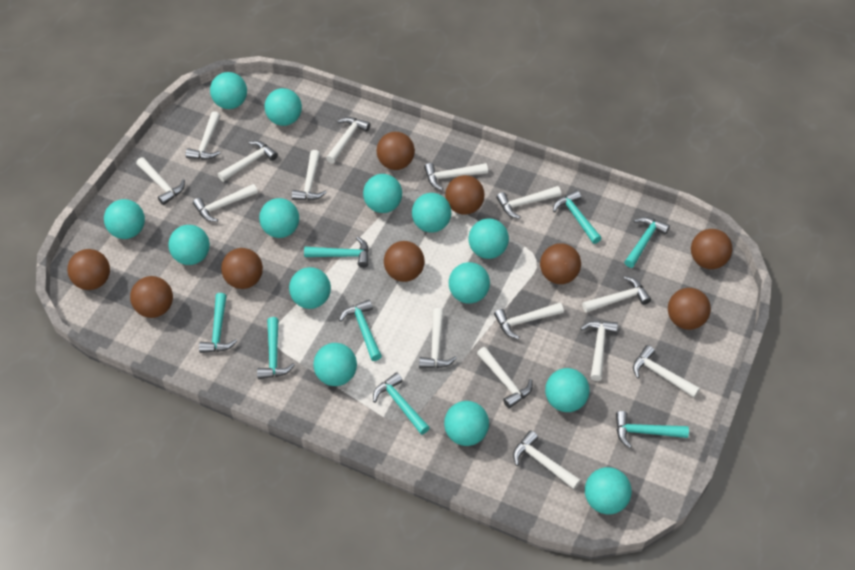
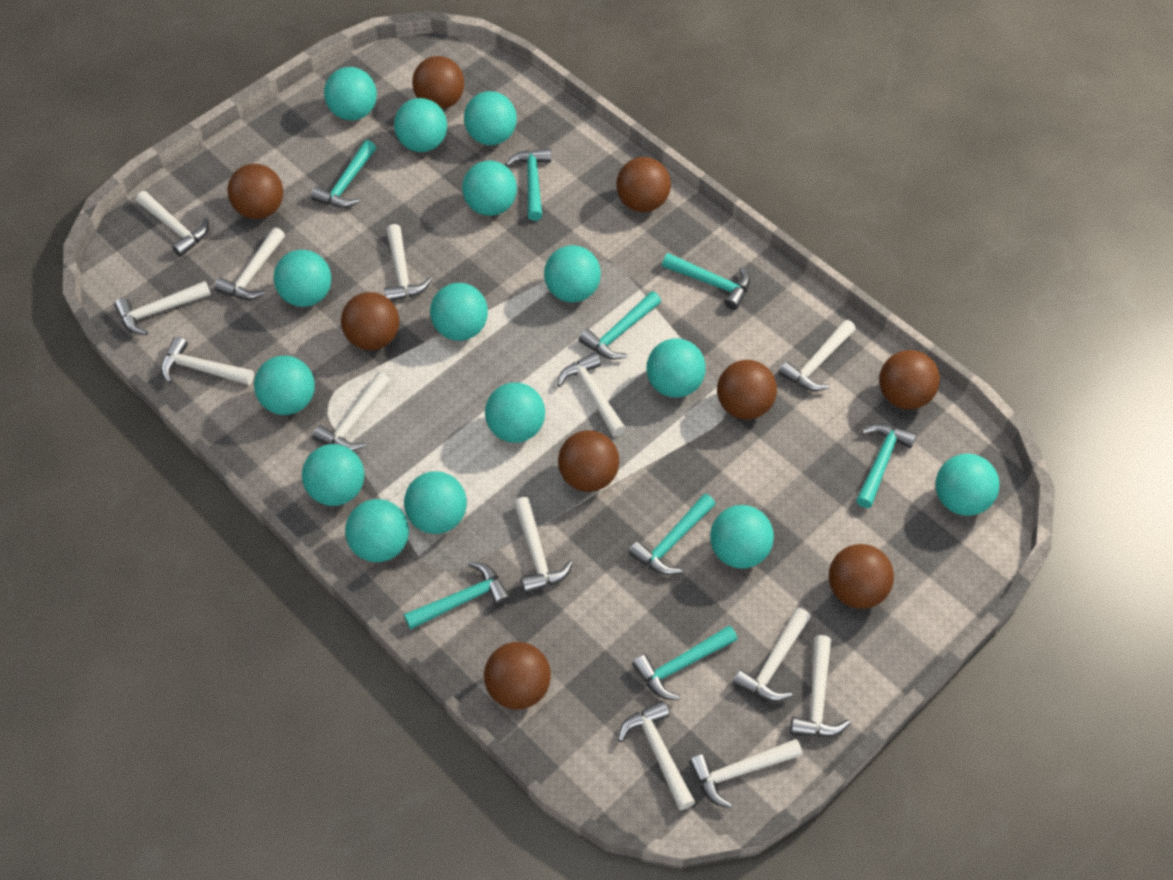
turquoise ball: [104,199,145,239] [168,225,210,265] [210,72,247,109] [259,198,299,238] [264,88,302,126] [289,267,331,309] [313,343,357,386] [363,174,402,213] [412,193,451,233] [444,401,489,446] [449,262,490,304] [468,218,509,259] [545,368,590,412] [585,467,632,514] = 14 -> [254,356,315,415] [274,250,331,307] [302,444,365,506] [324,67,377,121] [345,499,409,562] [394,98,447,152] [404,471,467,534] [430,283,488,341] [462,160,517,216] [464,91,517,145] [485,382,545,443] [544,245,601,302] [646,338,706,398] [710,505,774,569] [936,454,999,516] = 15
white hammer: [136,157,185,205] [185,111,221,160] [193,184,258,222] [218,141,278,182] [292,150,327,201] [326,117,370,164] [419,308,457,368] [424,163,488,190] [477,347,533,408] [494,303,564,339] [496,186,561,219] [513,430,581,489] [580,321,618,381] [582,276,651,313] [633,345,700,398] = 15 -> [114,281,211,335] [136,191,209,257] [161,336,254,385] [215,227,285,300] [312,372,390,451] [384,224,432,301] [513,497,573,593] [557,352,626,437] [618,700,695,810] [689,739,803,808] [733,608,811,702] [778,320,856,391] [790,635,850,737] = 13

